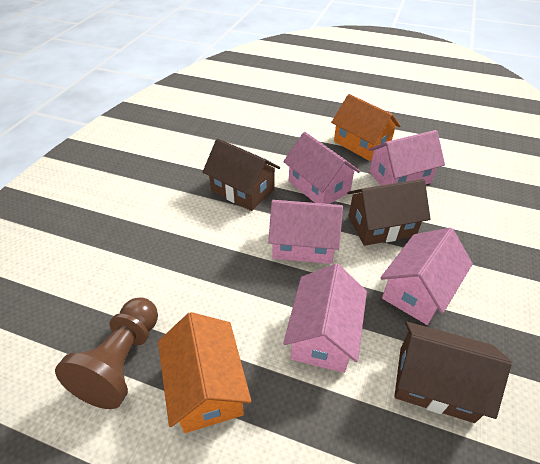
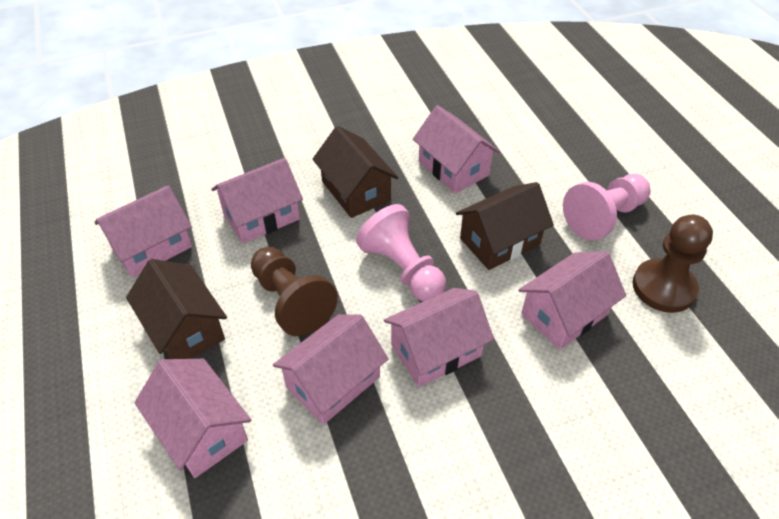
brown pawn: [55,297,158,409] = 1 -> [251,247,338,336] [633,214,713,313] = 2
orange house: [158,312,252,433] [331,94,400,161] = 2 -> none = 0
pink house: [268,200,343,264] [283,132,360,204] [283,264,367,373] [369,130,445,185] [380,228,473,325] = 5 -> [95,185,192,277] [134,359,251,478] [211,158,303,244] [273,314,388,425] [384,288,494,387] [413,105,500,194] [518,251,626,350] = 7
pink pawn: none = 0 -> [356,204,446,301] [563,174,651,241] = 2

